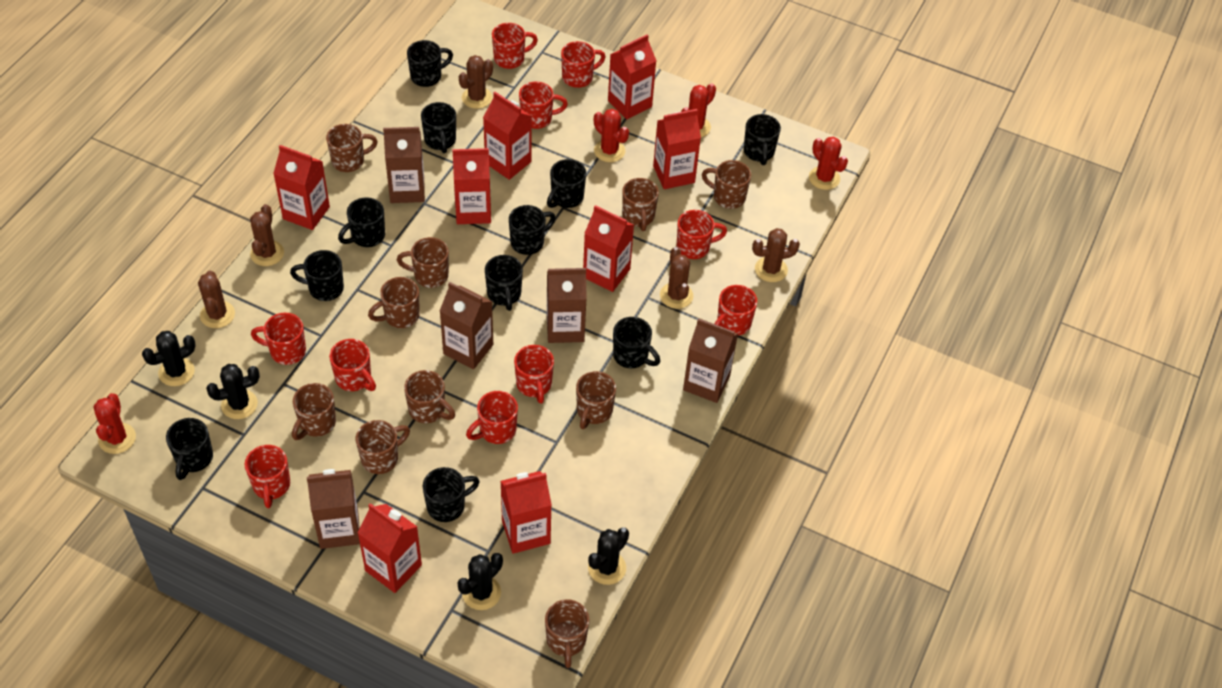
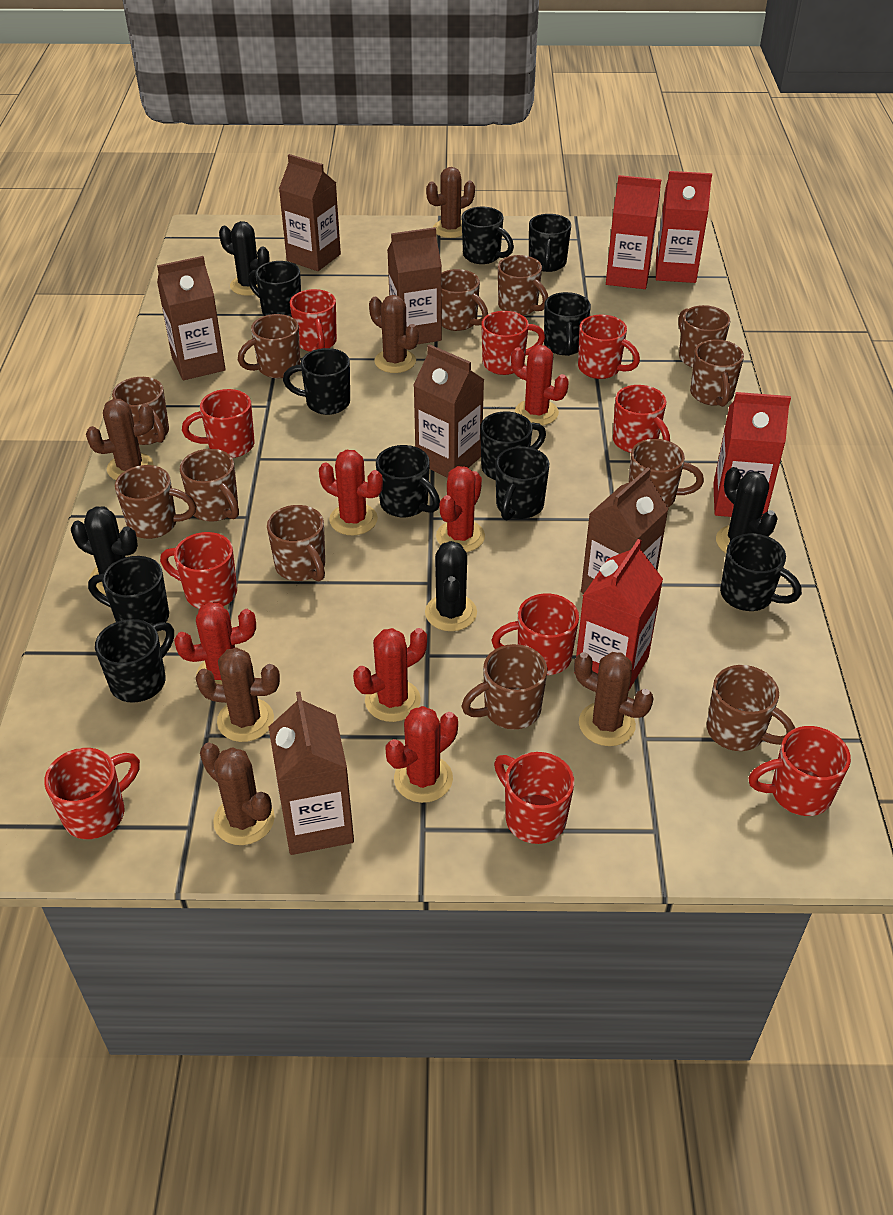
brown cactus: [198,270,235,328] [250,204,284,266] [459,55,493,109] [660,247,693,309] [752,228,800,282] = 5 -> [86,399,155,480] [196,647,280,742] [200,743,275,845] [369,295,419,373] [426,167,475,238] [574,652,654,746] = 6
brown carton: [307,469,360,549] [383,127,425,203] [440,282,493,369] [547,268,587,343] [683,318,738,403] = 5 -> [157,256,226,380] [268,692,354,855] [279,154,341,271] [387,227,442,344] [413,344,485,478] [581,467,669,594] = 6
brown mug: [292,383,336,440] [326,124,378,172] [356,420,410,474] [368,277,420,328] [397,237,449,288] [404,370,455,423] [545,599,589,668] [576,371,616,429] [622,178,659,231] [702,160,751,209] = 10 -> [112,377,169,445] [115,465,196,539] [180,449,239,522] [238,314,300,378] [267,505,325,581] [442,269,488,331] [461,644,547,729] [498,255,548,315] [629,439,704,507] [678,305,730,368] [690,339,744,407] [707,665,795,751] = 12
red cactus: [93,393,136,454] [594,109,629,162] [681,83,716,137] [809,136,848,190] = 4 -> [174,602,256,685] [319,450,383,535] [353,628,427,722] [385,706,458,803] [436,466,485,552] [511,345,569,426] = 6
red carton: [273,145,330,230] [357,503,422,593] [452,148,491,224] [483,92,532,180] [500,471,552,554] [583,205,634,292] [608,34,656,119] [653,109,701,189] = 8 -> [574,539,663,690] [606,175,661,289] [656,171,712,283] [713,392,791,517] = 4

